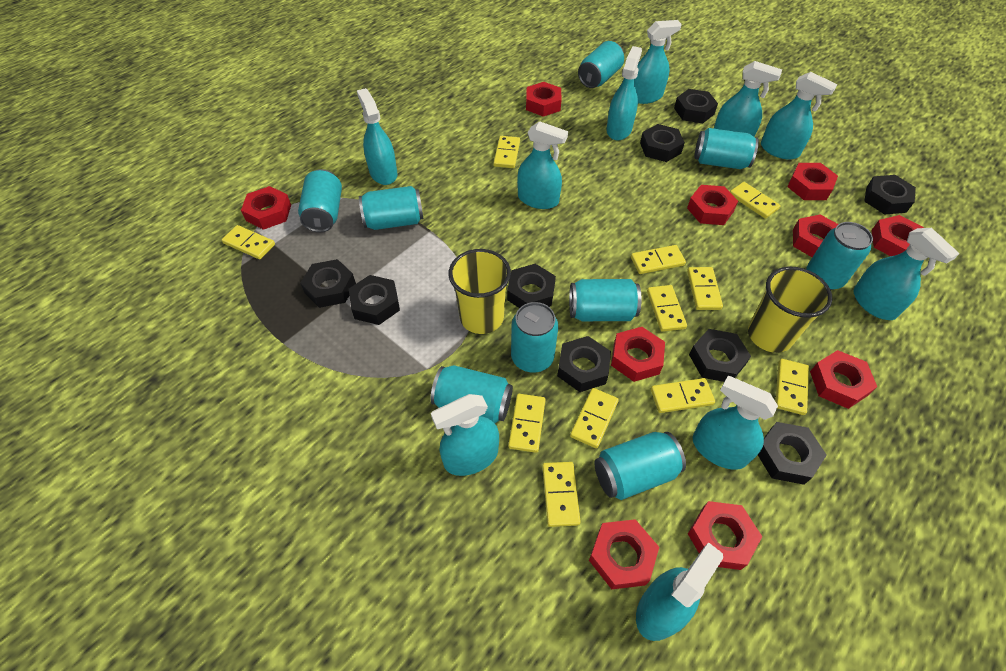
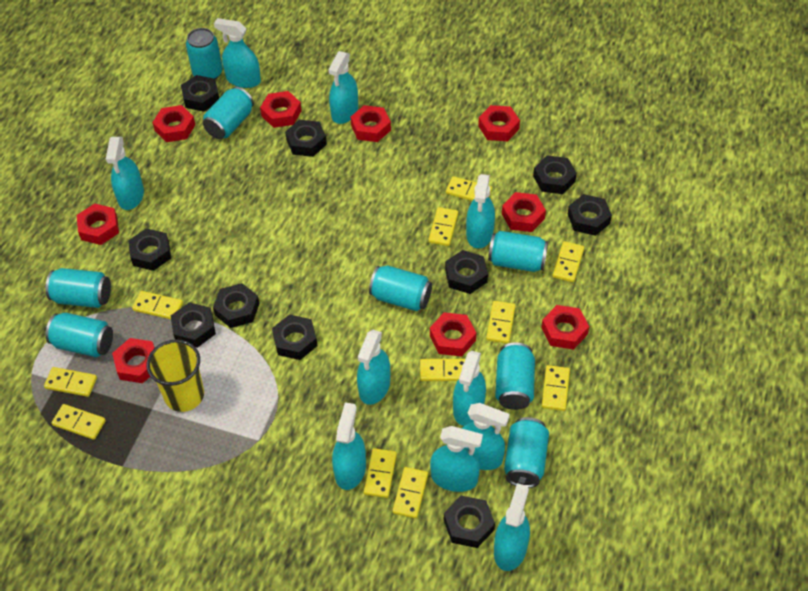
black nut: [300,259,356,308] [349,275,400,325] [507,264,556,308] [557,336,611,392] [640,124,685,162] [674,89,718,123] [689,329,751,382] [758,422,827,485] [864,175,916,215] = 9 -> [128,228,171,271] [171,302,216,348] [181,75,219,112] [213,283,259,328] [272,314,318,360] [285,120,327,157] [444,496,495,548] [445,250,488,294] [533,155,577,194] [568,194,612,236] = 10
red nut: [241,186,291,230] [526,82,562,117] [589,519,659,589] [611,327,665,382] [687,185,738,225] [688,501,762,570] [787,163,838,200] [793,214,838,257] [810,350,877,409] [871,215,924,256] = 10 -> [77,204,119,245] [112,338,155,383] [153,105,195,142] [260,91,302,128] [350,105,391,142] [430,312,476,356] [478,105,520,141] [502,192,546,232] [541,305,589,350] = 9
turquoise can: [298,169,342,232] [359,186,423,230] [431,365,513,423] [511,302,558,373] [569,279,641,321] [578,41,624,88] [594,432,686,500] [694,128,759,169] [806,222,873,290] = 9 -> [45,268,111,308] [46,313,113,357] [186,28,223,79] [203,87,254,139] [369,265,432,311] [488,231,548,272] [495,342,535,410] [504,417,549,488] = 8
yellow cup: [449,249,511,334] [748,267,832,353] = 2 -> [147,339,204,412] = 1

